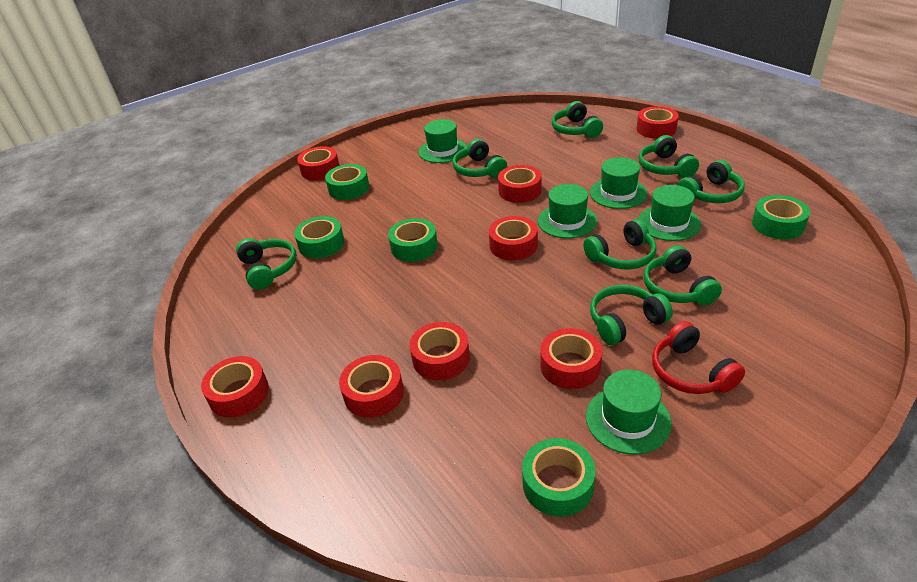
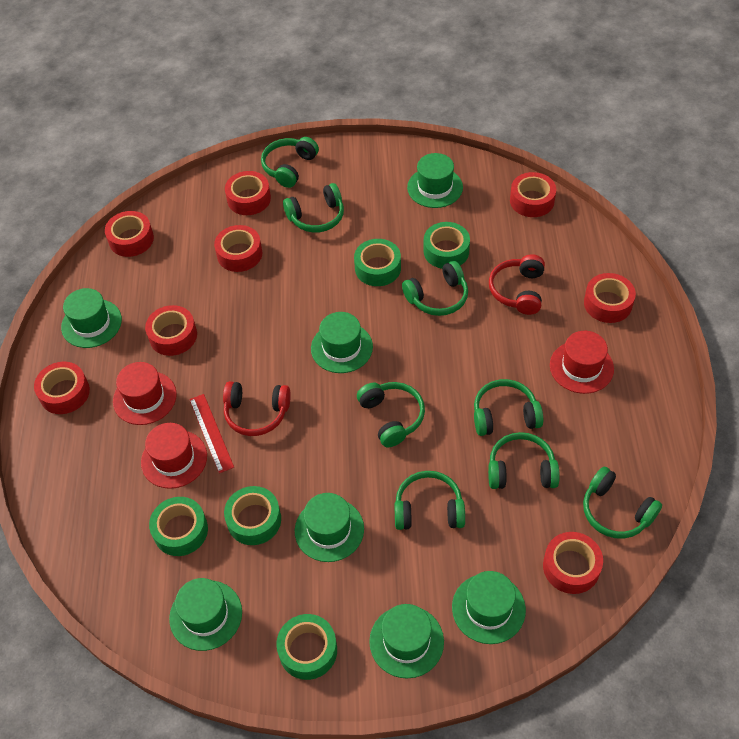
green hat: [418,119,467,163] [538,184,597,239] [586,370,672,454] [590,157,648,209] [638,185,701,241] = 5 -> [61,288,122,348] [169,578,242,651] [295,493,364,562] [311,312,373,373] [369,604,444,679] [407,153,463,208] [452,571,526,644] = 7
red hat: none = 0 -> [113,362,177,425] [141,423,207,489] [550,331,614,394] = 3
red headphones: [652,321,745,394] = 1 -> [223,381,291,436] [489,254,545,315] = 2
red ruler: none = 0 -> [189,394,234,473] = 1

